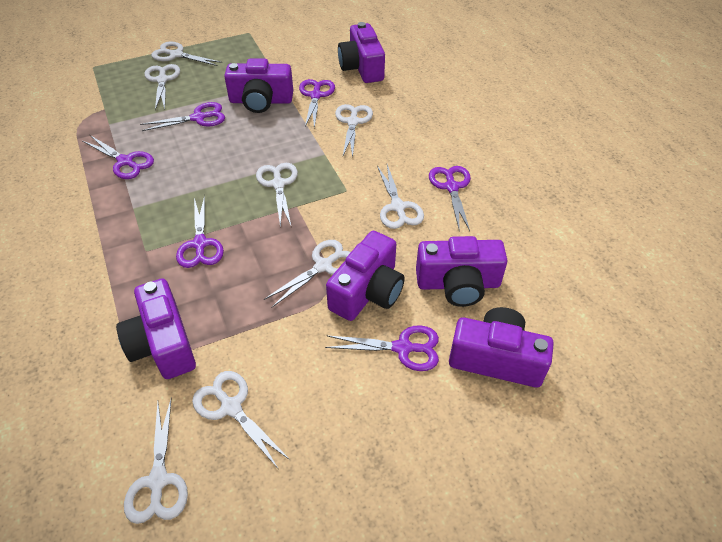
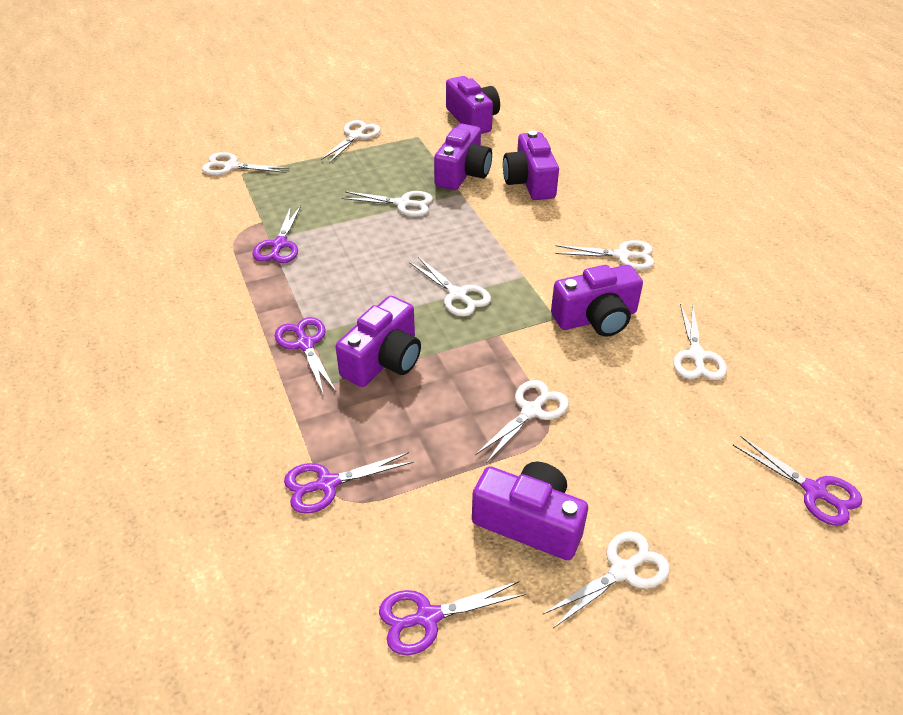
purple scissors: [83,135,154,179] [140,102,225,131] [176,195,224,268] [299,79,335,128] [325,325,439,371] [429,166,471,231] = 6 -> [252,206,301,263] [275,317,336,393] [284,452,414,514] [379,581,526,655] [733,436,862,526] = 5

